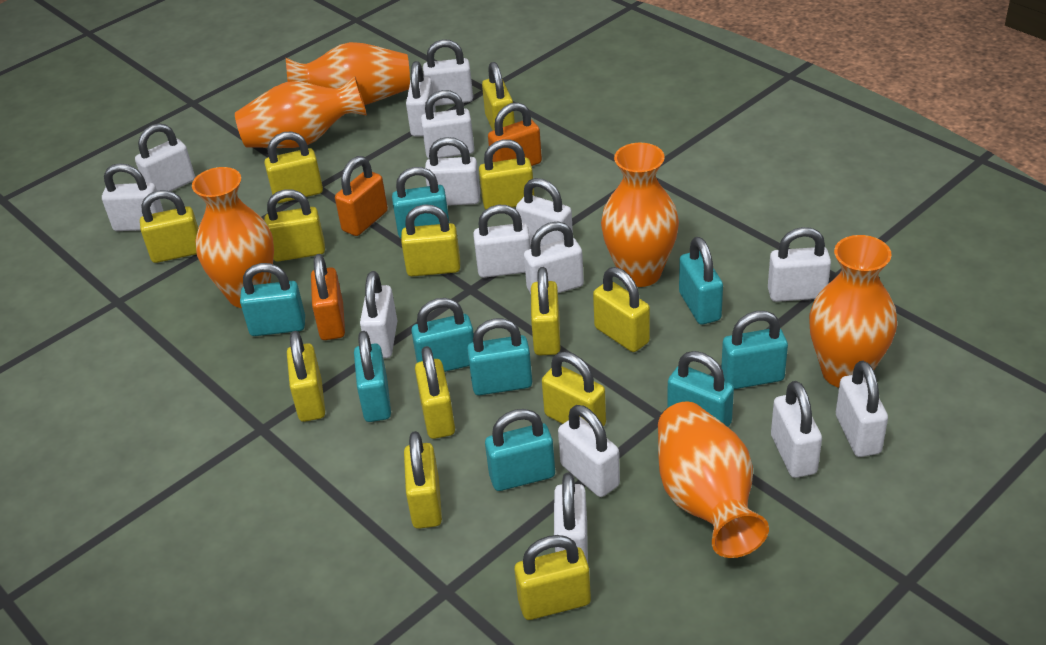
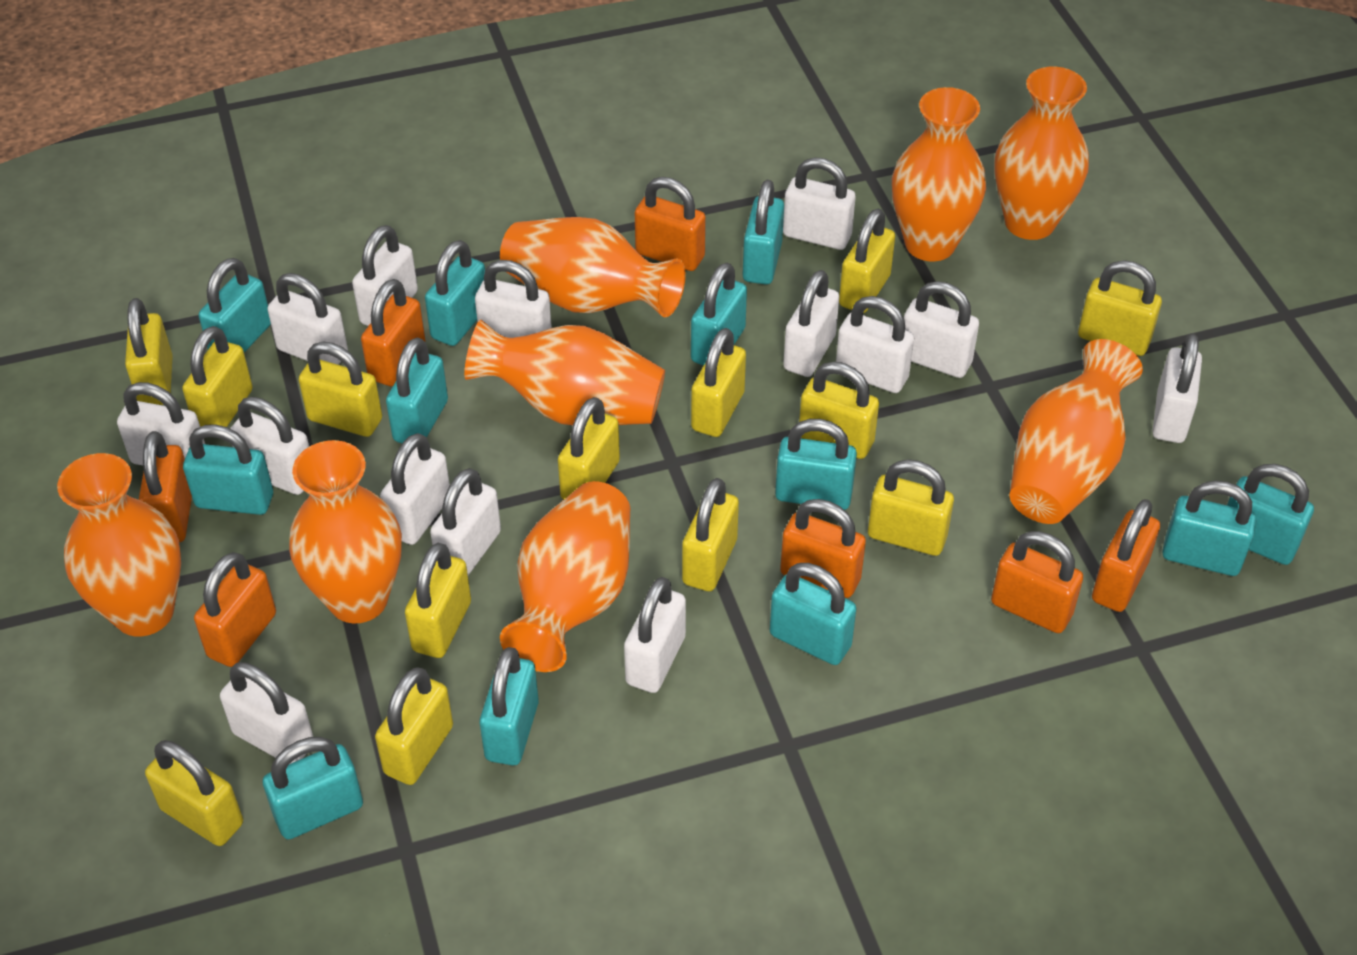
orange padlock: [311,254,345,340] [335,156,388,236] [488,102,542,166] = 3 -> [139,431,192,542] [194,552,276,667] [361,279,426,386] [635,177,706,271] [780,499,866,598] [991,531,1083,633] [1092,499,1160,612] = 7
orange vase: [192,167,274,308] [235,76,367,148] [286,42,410,105] [601,143,679,287] [658,402,769,558] [809,235,897,388] = 6 -> [57,453,181,636] [289,440,402,624] [464,320,665,425] [500,217,685,317] [500,481,630,672] [892,87,986,261] [995,67,1089,240] [1009,339,1143,524] = 8
turquoise padlock: [240,263,305,336] [354,331,391,422] [392,167,449,238] [411,298,474,372] [467,318,532,395] [485,409,555,491] [667,351,734,427] [679,237,723,325] [721,311,788,389] = 9 -> [183,424,273,515] [199,258,271,353] [262,737,363,839] [386,338,448,443] [425,240,485,346] [479,647,539,766] [691,263,747,366] [743,180,784,285] [770,563,857,665] [775,419,857,510] [1162,481,1257,576] [1227,464,1314,565] = 12
white padlock: [102,163,163,231] [135,123,195,191] [360,271,398,358] [406,61,436,137] [421,90,474,159] [423,39,473,106] [425,137,480,206] [473,205,531,278] [516,178,573,246] [524,222,584,294] [554,472,588,563] [558,405,620,497] [768,227,831,302] [771,381,822,478] [836,361,888,457] = 15 -> [117,382,205,465] [220,662,313,764] [230,397,309,495] [267,273,348,365] [352,225,418,326] [380,433,450,545] [430,468,501,576] [475,260,552,338] [624,577,686,693] [783,158,856,250] [783,270,840,377] [836,296,914,393] [904,281,979,378] [1152,333,1202,443] = 14

